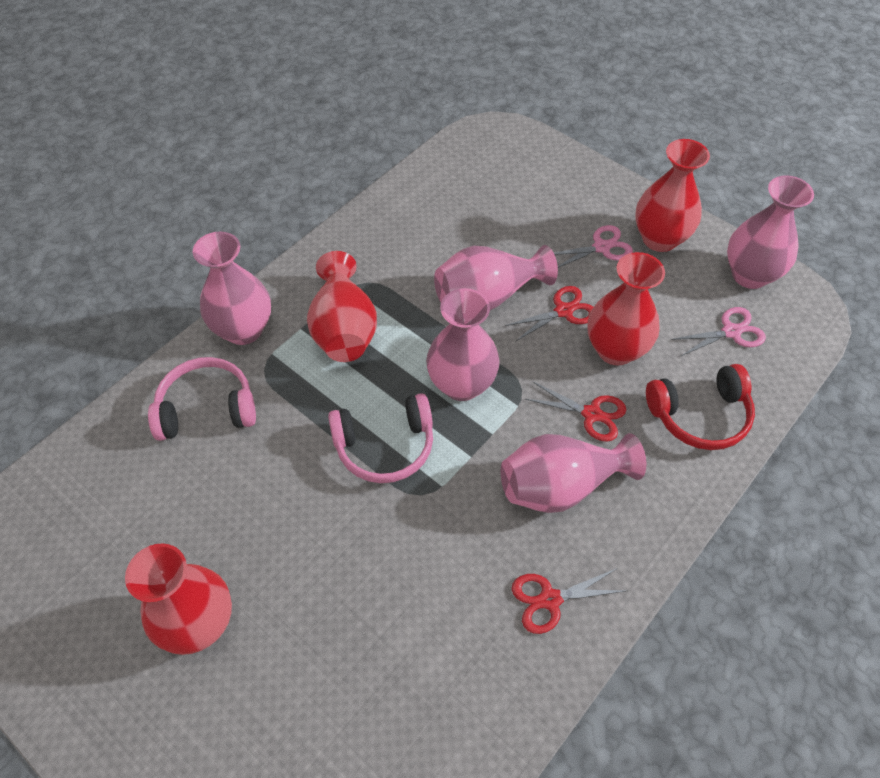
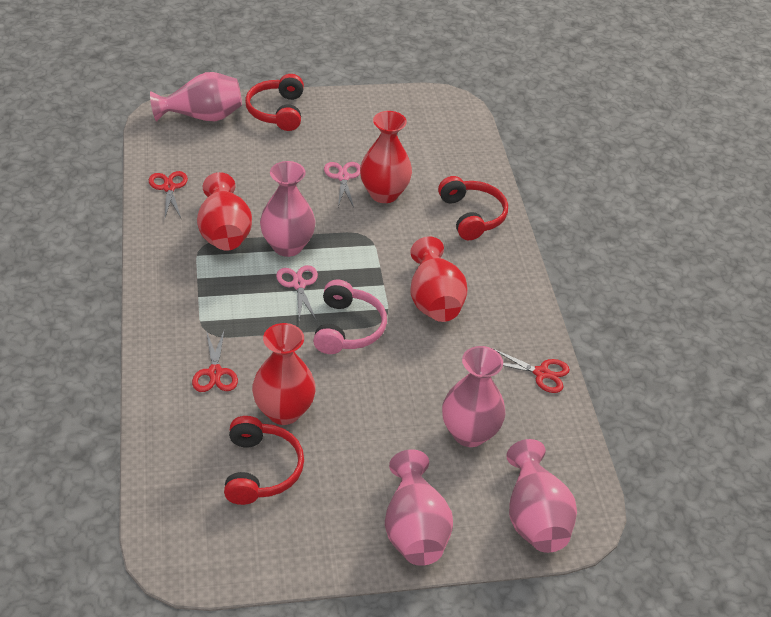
pink headphones: [148,357,256,441] [328,393,433,483] = 2 -> [313,280,387,354] = 1
red headphones: [646,364,755,450] = 1 -> [224,416,304,505] [245,74,304,131] [438,176,508,240] = 3

